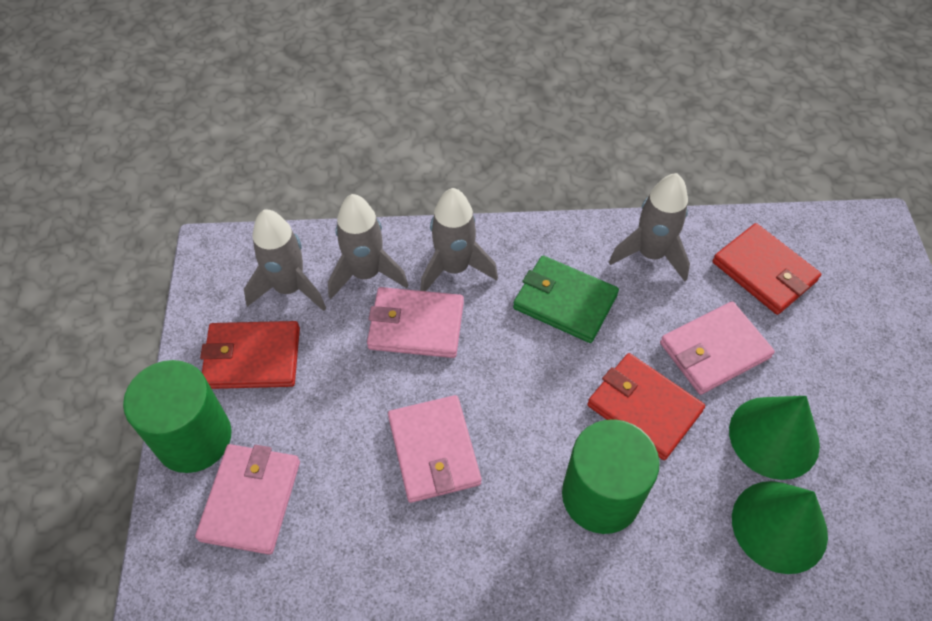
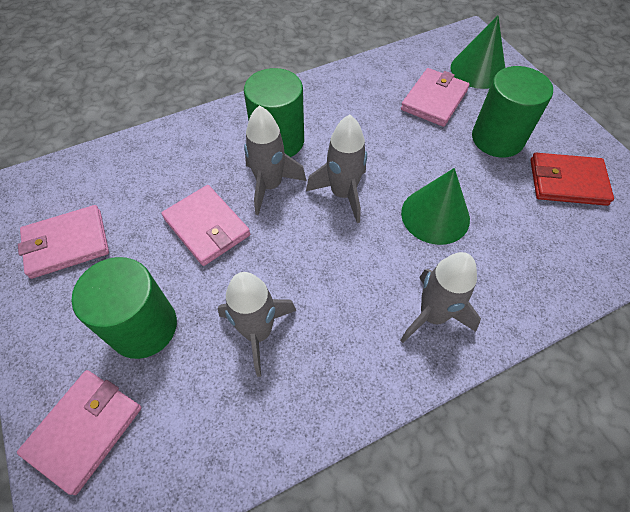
green cylinder: [123,360,231,473] [562,419,660,534] = 2 -> [72,257,177,359] [244,68,304,157] [472,66,553,158] = 3
green wallet: [513,256,619,343] = 1 -> none = 0
red wallet: [200,321,300,389] [587,353,705,460] [712,223,821,315] = 3 -> [530,153,614,206] = 1

